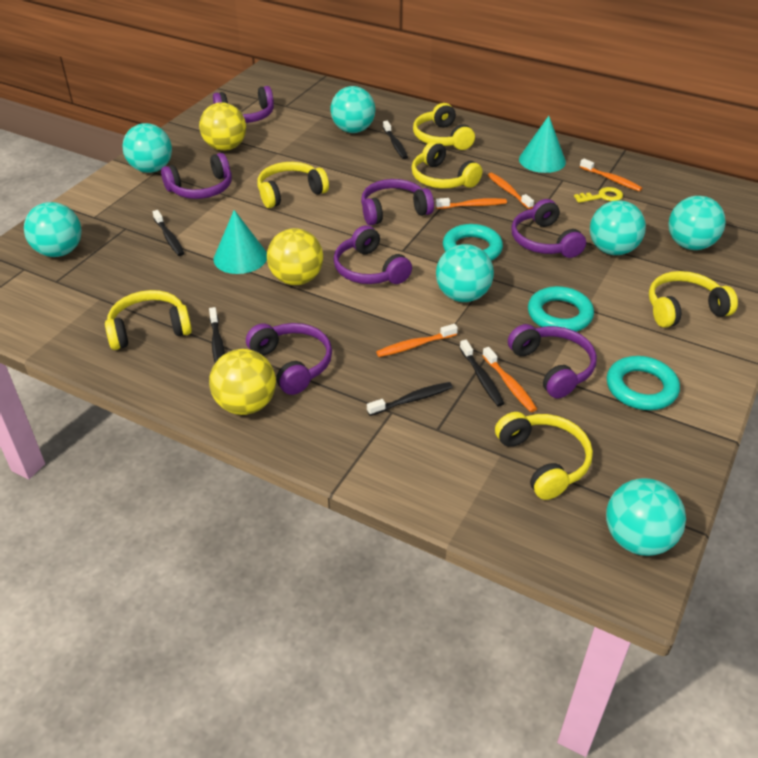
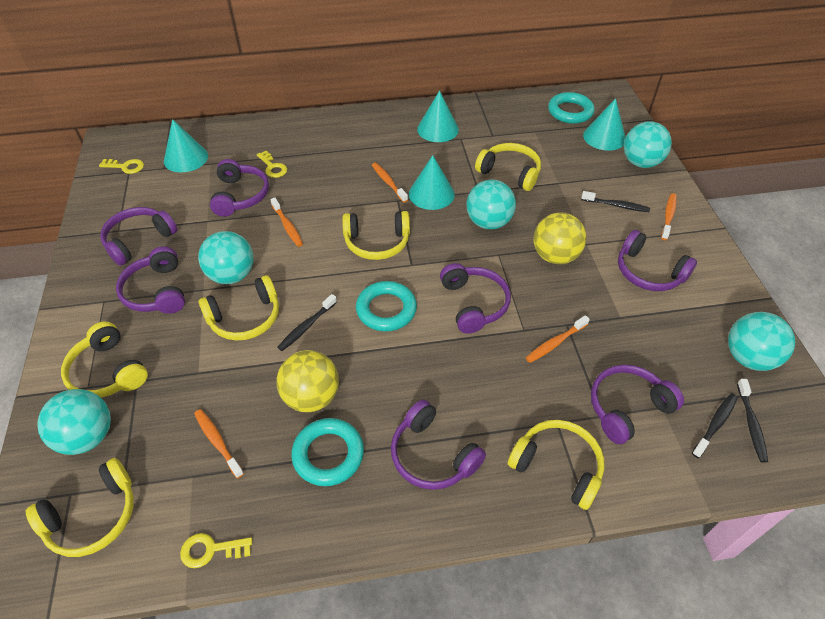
black toothbrush: [153,210,184,256] [209,307,225,363] [367,382,453,416] [383,121,408,159] [460,340,504,406] = 5 -> [277,294,337,351] [581,191,650,212] [692,393,738,458] [737,379,768,463] = 4
turquoise ball: [24,202,82,257] [122,123,172,173] [330,86,376,133] [436,244,494,302] [590,200,646,255] [606,478,686,556] [669,196,726,250] = 7 -> [37,389,111,455] [198,231,253,284] [466,180,516,229] [624,121,672,168] [728,312,795,371] = 5
turquoise cone: [213,210,267,274] [519,116,566,173] = 2 -> [164,119,208,172] [409,155,455,210] [417,91,459,142] [583,98,626,151] = 4
yellow ball: [199,102,246,151] [209,349,276,415] [267,228,323,285] = 3 -> [276,350,339,412] [534,212,586,264] = 2
yellow key: [574,187,623,203] = 1 -> [99,159,144,174] [180,533,252,568] [257,151,287,178] = 3

